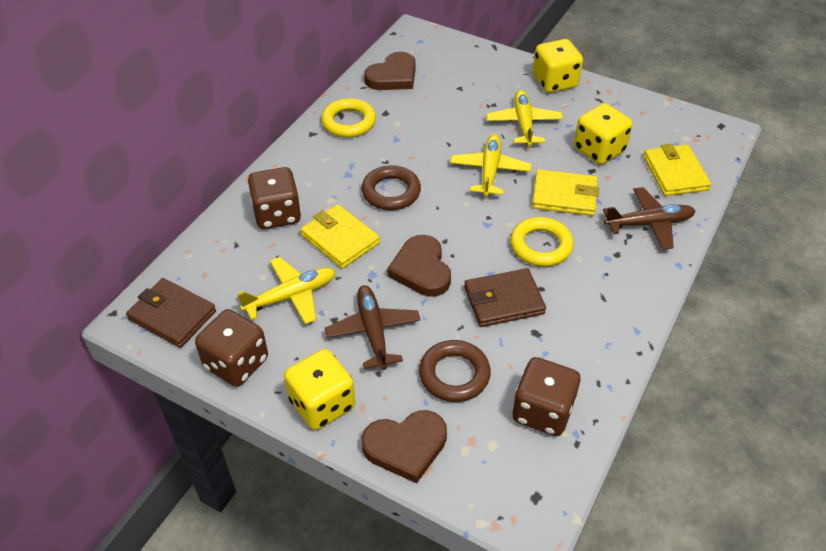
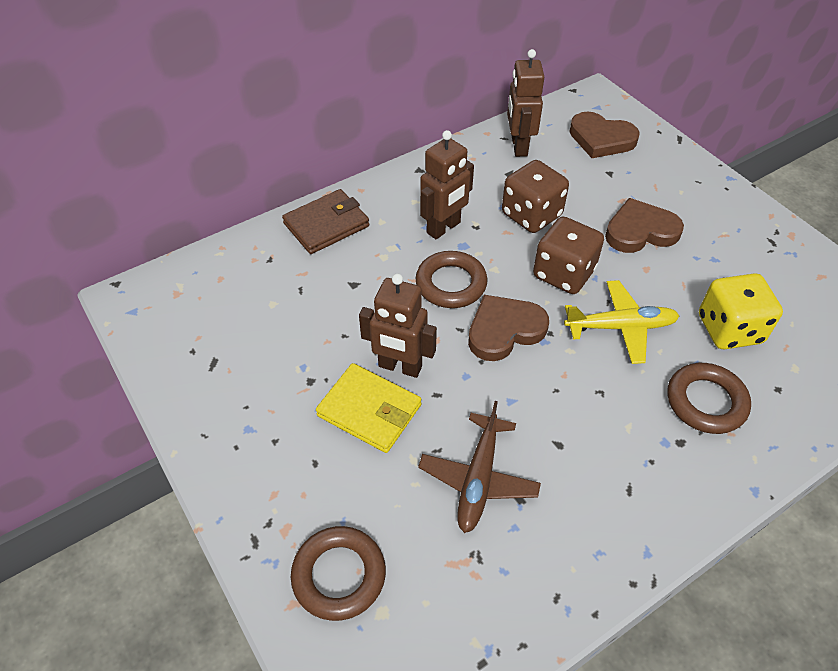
brown dice: [195,309,268,387] [248,167,301,229] [512,357,580,436] = 3 -> [502,160,569,233] [533,217,604,294] = 2
brown plane: [325,285,421,370] [603,187,696,250] = 2 -> [418,401,541,533] = 1
brown ring: [362,165,421,210] [419,340,491,402] = 2 -> [291,526,386,621] [416,251,488,308] [668,363,751,434] = 3
brown robot: none = 0 -> [359,273,437,378] [420,130,474,239] [507,49,544,157] = 3
brown wallet: [126,278,216,348] [464,268,546,327] = 2 -> [282,189,369,254] = 1
yellow dice: [284,349,355,430] [533,39,583,93] [574,103,633,164] = 3 -> [699,273,783,349] = 1
yellow plane: [237,257,336,324] [450,134,532,197] [486,90,563,147] = 3 -> [564,280,679,364] = 1
yellow ring: [321,98,376,138] [510,217,574,266] = 2 -> none = 0
yellow wallet: [300,204,380,269] [532,169,599,216] [643,144,711,196] = 3 -> [316,363,421,453] = 1

